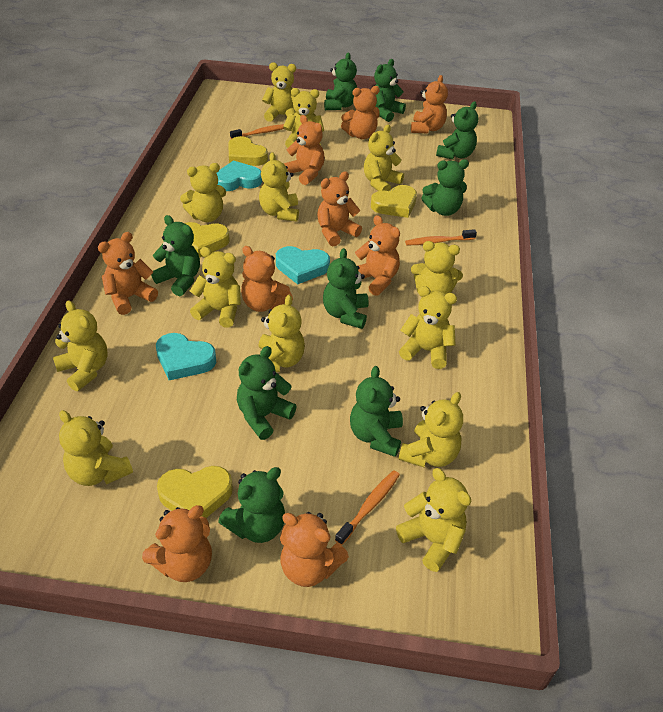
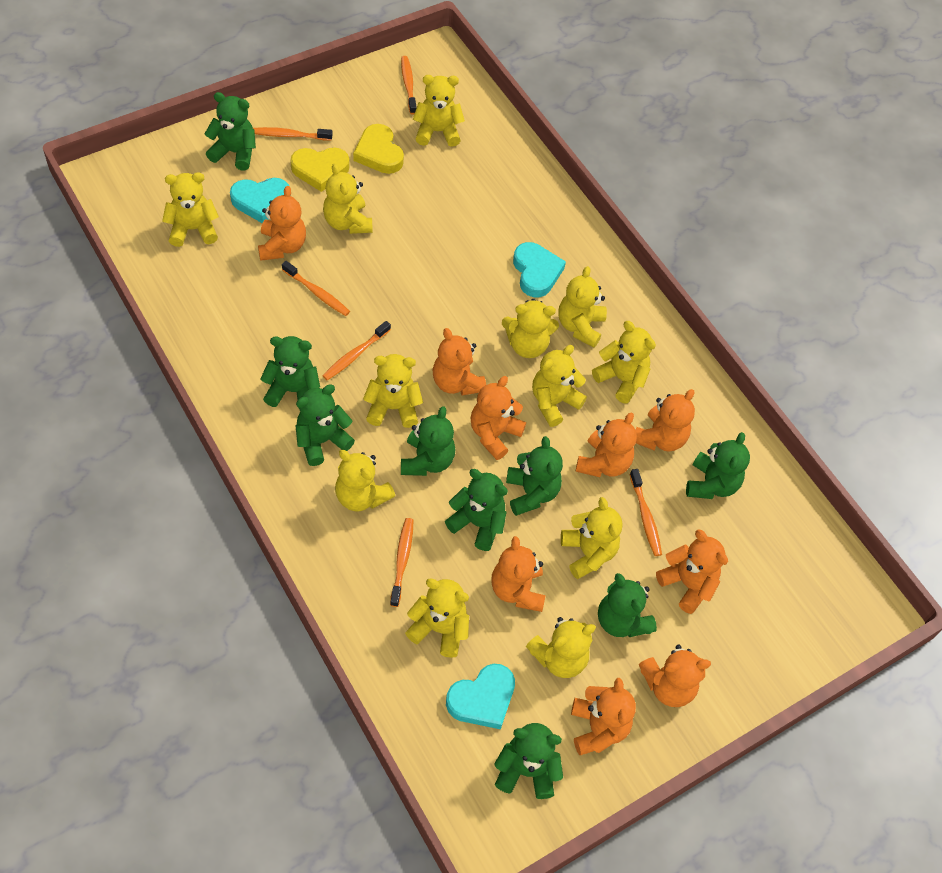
orange toothbrush: [230,124,284,139] [335,470,400,545] [405,229,477,245] = 3 -> [253,127,332,141] [282,261,350,316] [322,321,391,380] [390,518,413,607] [401,56,417,115] [630,469,662,556] = 6
yellow heart: [157,466,233,518] [185,222,230,258] [228,136,268,166] [371,185,417,218] = 4 -> [290,147,350,192] [353,124,404,174] = 2
yellow teddy bear: [53,300,108,391] [59,410,133,486] [180,163,226,222] [190,247,241,328] [259,152,299,222] [259,295,305,372] [262,62,296,122] [283,88,324,148] [364,125,404,191] [396,468,471,572] [398,392,463,467] [399,286,457,369] [411,241,463,294] = 13 -> [162,172,219,247] [323,163,373,234] [335,450,395,511] [363,354,423,428] [405,578,469,658] [413,75,465,147] [502,299,559,358] [526,617,596,678] [532,345,587,427] [558,266,607,348] [561,497,622,579] [592,321,656,403] = 12

